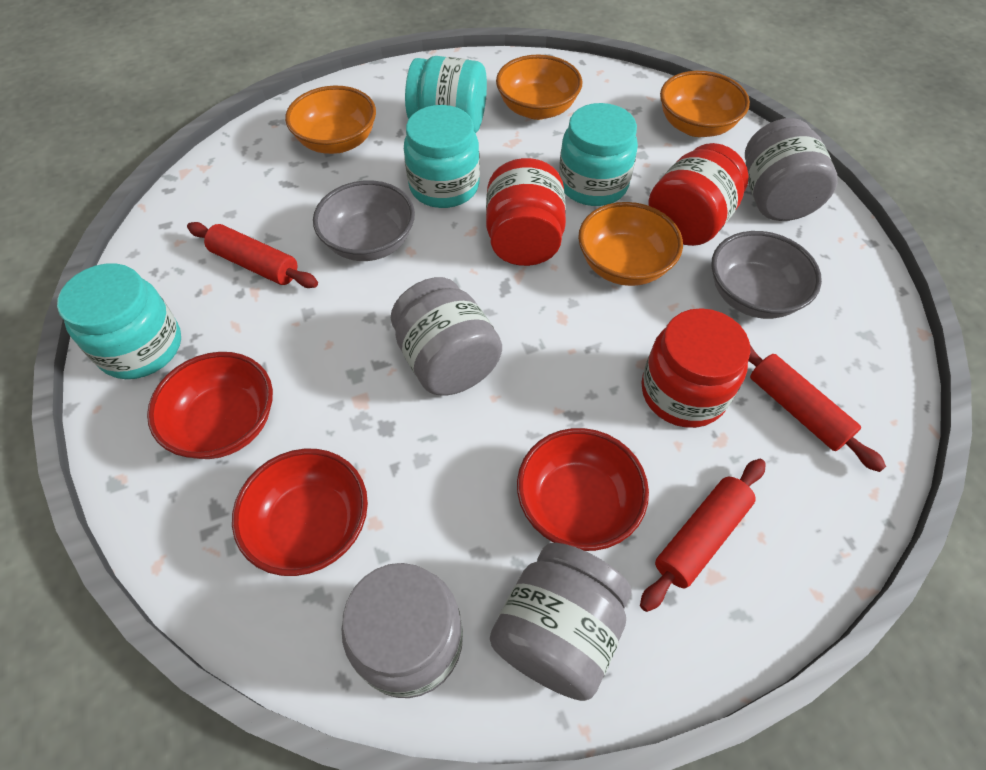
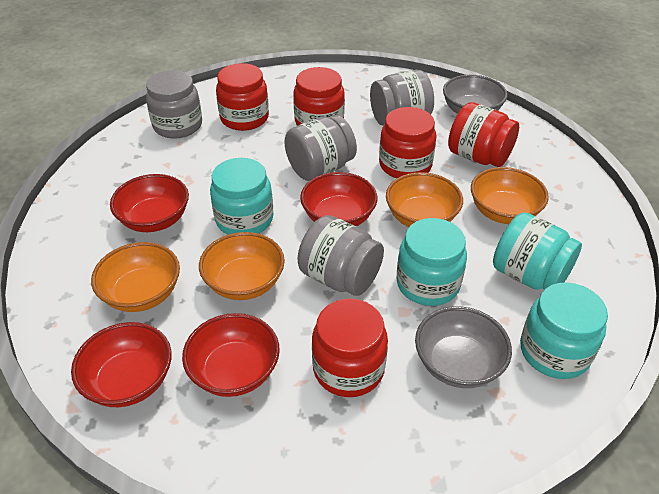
red bowl: [147,352,273,459] [232,449,368,576] [517,428,649,551] = 3 -> [71,322,172,407] [110,174,189,232] [182,313,280,397] [300,172,377,226] = 4
red jar: [486,158,566,266] [641,308,751,428] [648,143,749,246] = 3 -> [216,63,269,131] [293,67,345,125] [312,299,388,397] [379,107,437,178] [448,102,519,167] = 5
red rolling pin: [187,222,318,288] [640,459,766,612] [748,345,886,472] = 3 -> none = 0

